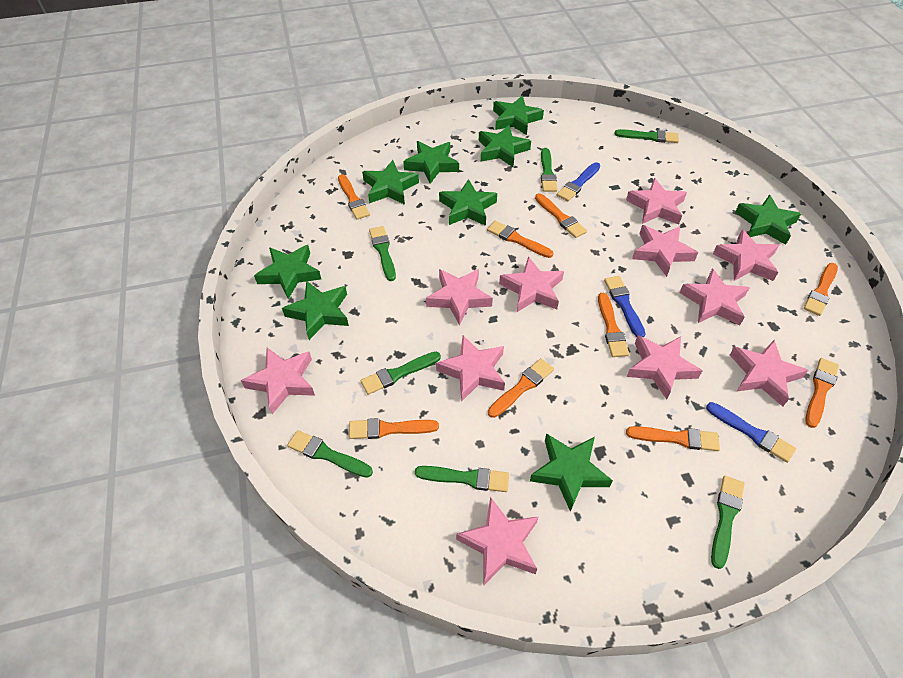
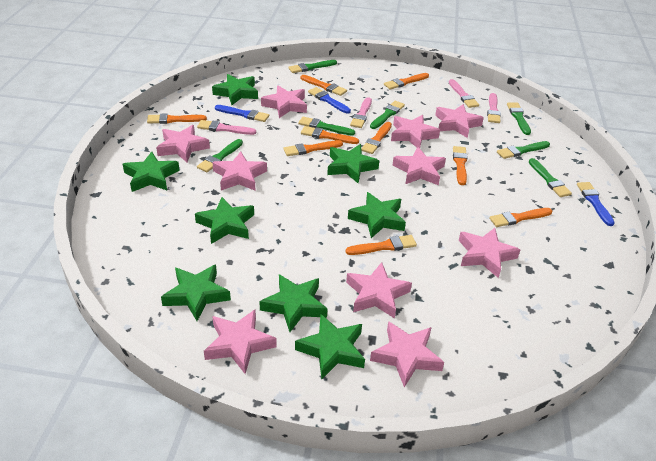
green star: [254,245,321,299] [282,281,349,340] [362,160,419,205] [403,141,459,184] [439,179,497,226] [479,125,531,167] [493,95,544,135] [530,433,613,512] [735,195,801,245] = 9 -> [122,151,180,192] [161,265,231,321] [195,197,254,244] [212,74,258,105] [259,274,328,332] [295,314,365,379] [327,144,379,183] [348,192,406,238] = 8
pink brush: none = 0 -> [197,120,256,135] [350,97,372,128] [449,79,479,108] [487,93,501,123] = 4
pink star: [241,348,315,414] [426,269,493,325] [436,335,505,402] [456,497,539,585] [499,256,564,312] [626,178,687,225] [627,335,703,400] [632,225,698,277] [679,268,750,325] [713,229,779,281] [730,340,808,407] = 11 -> [156,125,210,162] [204,310,277,374] [212,151,267,191] [261,86,307,118] [346,262,412,319] [370,321,444,387] [391,115,440,148] [393,147,446,185] [435,104,484,138] [459,228,520,278] = 10

